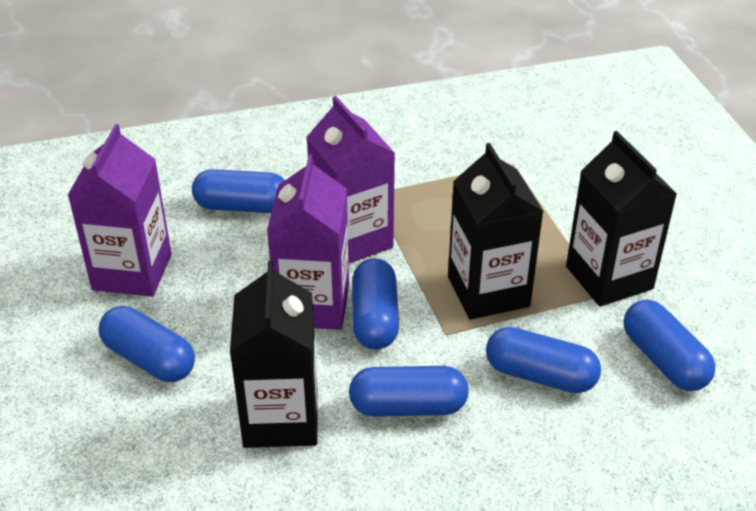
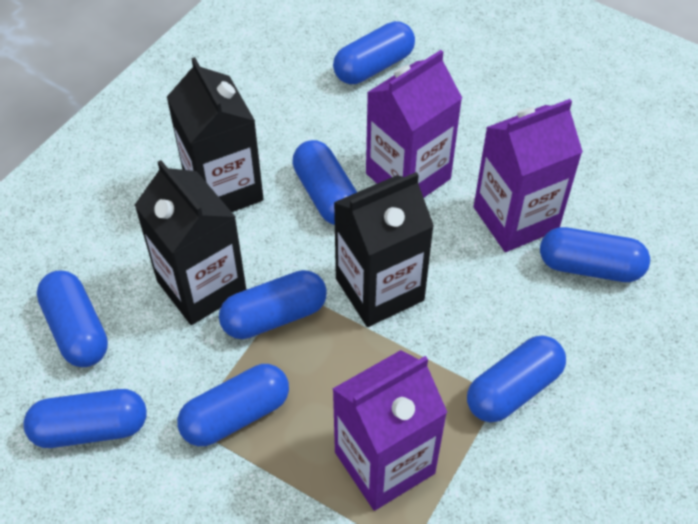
blue capsule: [99,306,195,382] [192,169,285,213] [349,366,469,417] [352,258,399,350] [486,327,601,393] [623,300,716,391] = 6 -> [23,389,146,448] [37,270,108,367] [177,364,289,446] [219,270,327,339] [292,140,357,225] [333,21,415,84] [467,335,566,422] [540,227,650,282] = 8

